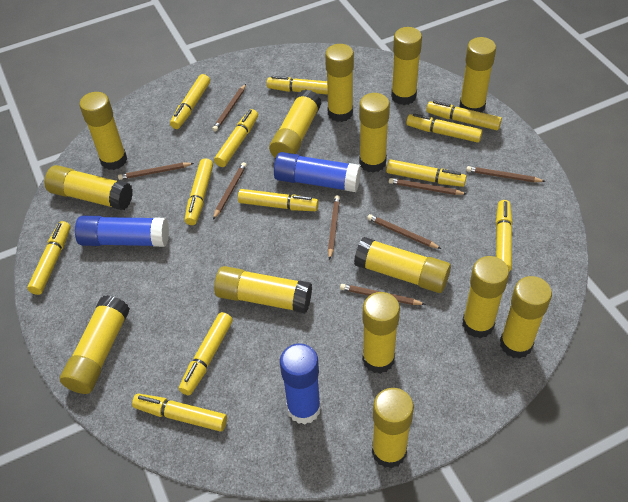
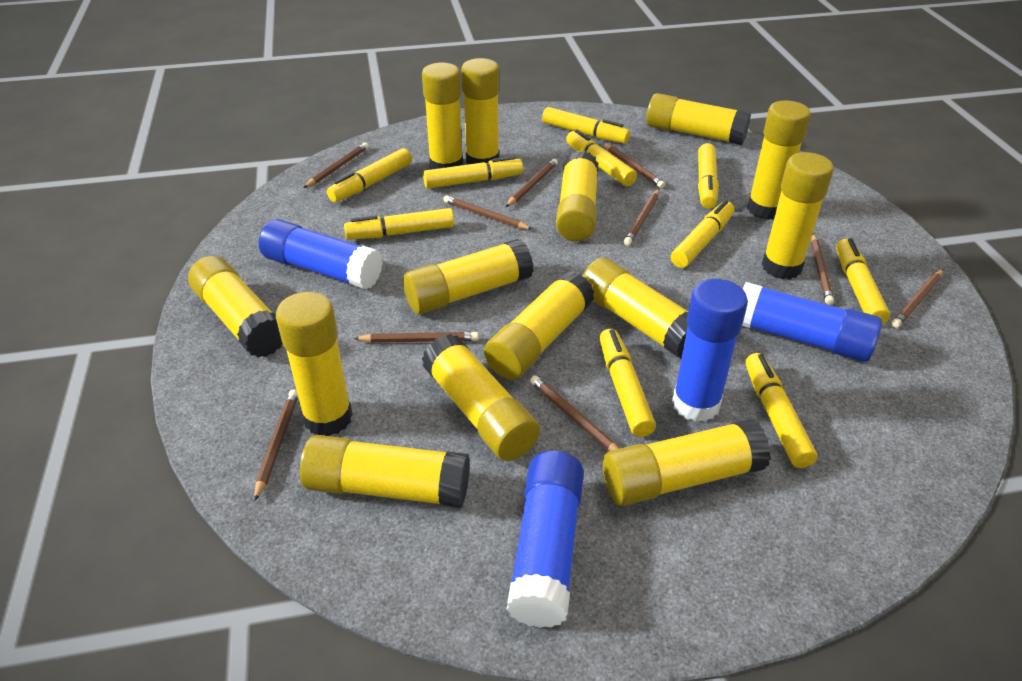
blue glue stick: [75,216,169,247] [274,152,361,192] [280,343,321,424] = 3 -> [259,219,383,290] [507,451,584,628] [672,279,748,422] [742,282,882,362] = 4
brown pencil: [118,163,194,180] [212,84,246,132] [213,162,247,220] [328,195,340,260] [340,284,426,305] [367,214,441,249] [389,178,466,195] [466,166,546,182] = 8 -> [254,389,298,502] [304,142,369,188] [354,332,479,343] [444,196,533,230] [506,159,558,207] [530,375,619,451] [603,143,665,188] [624,189,659,246] [811,234,834,305] [891,269,943,328] = 10
yellow marker: [27,221,70,295] [132,394,227,432] [170,74,210,129] [179,312,233,395] [185,158,213,225] [214,109,258,167] [238,189,318,211] [267,76,328,95] [386,159,466,187] [406,113,483,143] [426,101,502,130] [496,200,513,272] = 12 -> [327,148,412,202] [344,208,454,240] [423,156,523,189] [542,107,630,144] [566,129,637,186] [599,329,656,437] [671,200,734,268] [698,143,719,209] [745,353,817,468] [836,238,890,324] = 10

